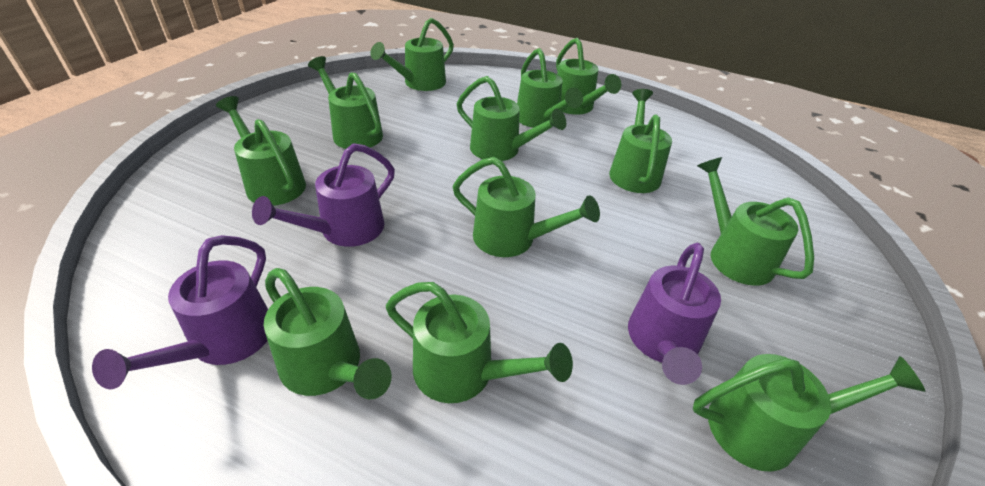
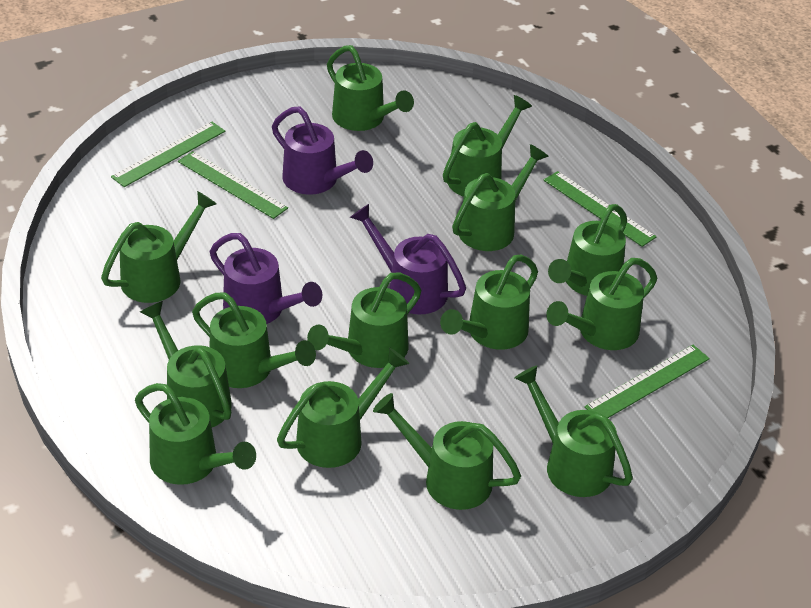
green ruler: none = 0 -> [111,122,225,187] [178,151,288,219] [543,171,657,247] [584,345,710,418] = 4
green watering can: [216,96,306,206] [264,268,392,399] [308,56,383,149] [370,18,454,91] [386,282,573,403] [452,157,600,257] [457,76,566,161] [517,48,583,128] [556,38,621,115] [609,89,672,193] [693,354,925,472] [697,157,814,286] = 12 -> [101,191,217,303] [135,383,256,485] [140,301,232,427] [192,293,316,388] [277,347,409,468] [307,273,421,368] [327,45,414,131] [373,393,521,510] [440,254,538,350] [443,95,532,197] [452,144,549,251] [515,366,633,497] [546,258,657,350] [548,204,627,296] = 14

